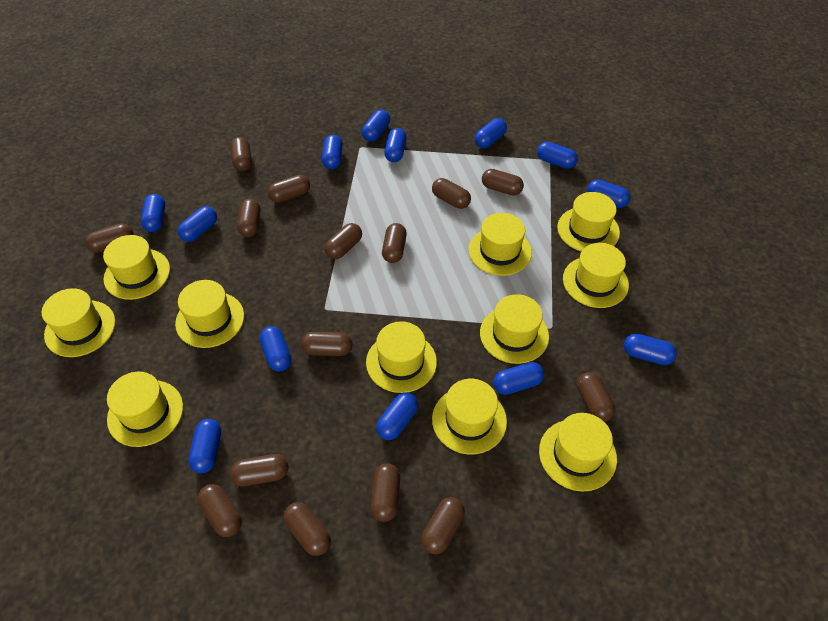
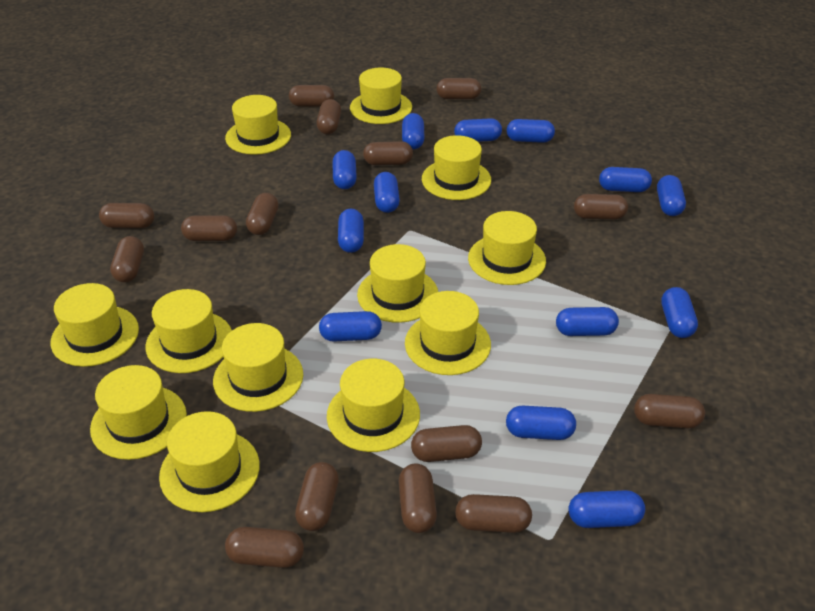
yellow hat: [42,288,115,357] [103,235,170,300] [107,372,183,447] [175,280,244,348] [366,321,437,393] [432,379,507,454] [468,213,532,276] [480,294,549,364] [539,413,617,491] [557,192,620,252] [563,243,629,308] = 11 -> [51,283,139,367] [90,365,187,460] [145,289,232,373] [159,411,260,512] [213,323,303,412] [225,95,291,155] [327,359,420,452] [350,68,412,124] [357,244,438,323] [405,291,491,375] [422,135,491,200] [468,211,546,285] = 12

